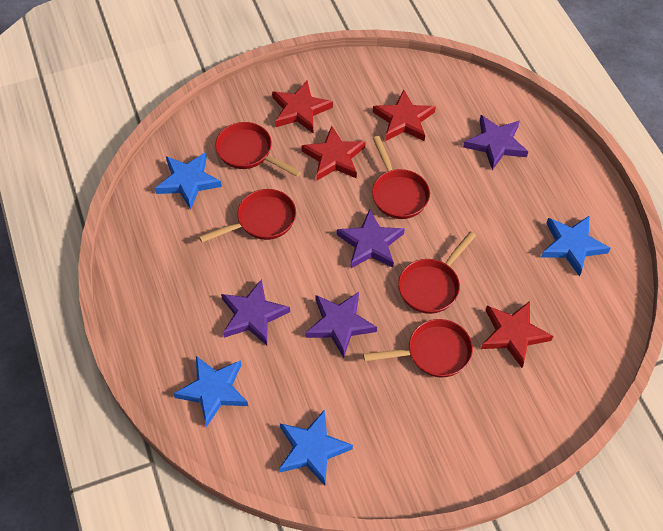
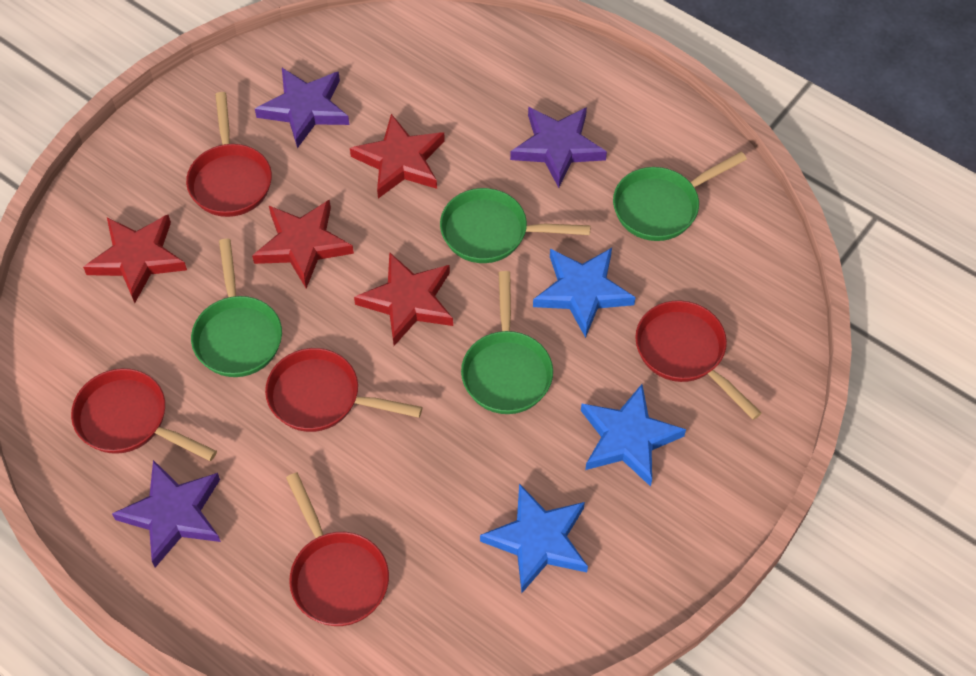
blue star: [155,152,222,210] [173,356,248,427] [279,410,353,486] [541,216,611,277] = 4 -> [480,484,588,593] [533,248,636,338] [581,384,686,487] = 3
green pan: none = 0 -> [191,239,282,377] [440,188,591,263] [461,271,553,414] [613,152,747,241] = 4
purple star: [221,279,290,345] [305,292,377,358] [337,209,405,268] [463,115,528,170] = 4 -> [112,460,221,567] [255,68,349,148] [510,107,607,188] = 3

